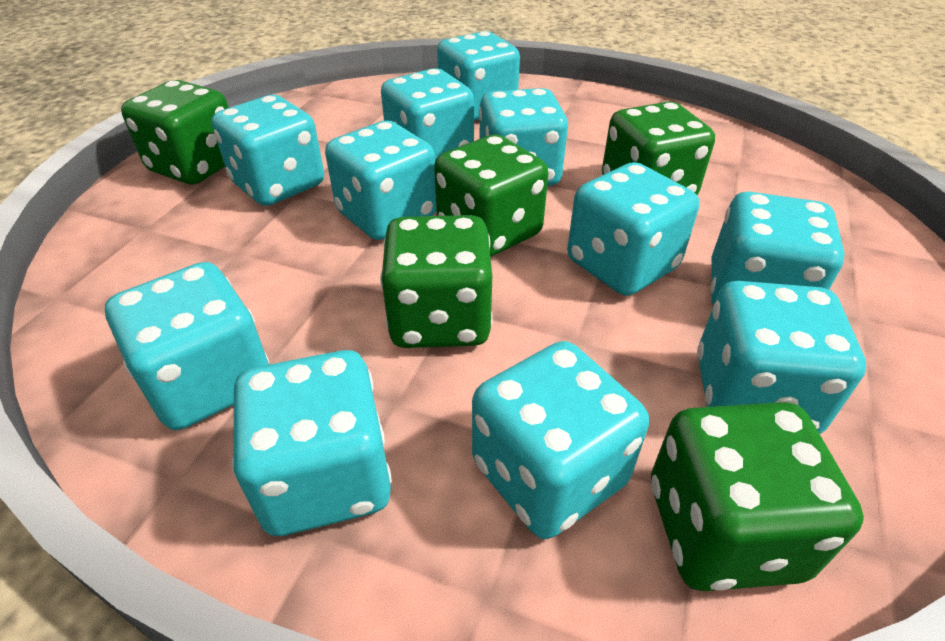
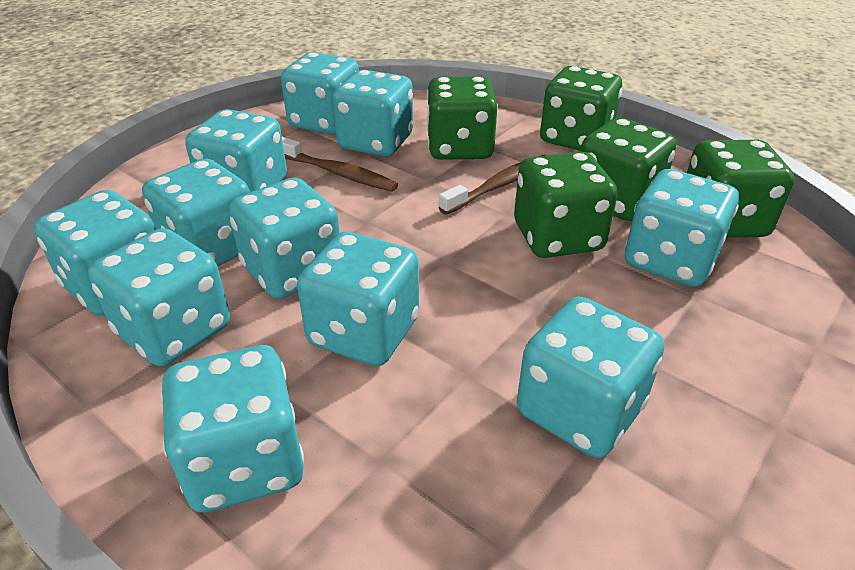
brown toothbrush: none = 0 -> [282,137,398,192] [438,155,546,215] = 2

